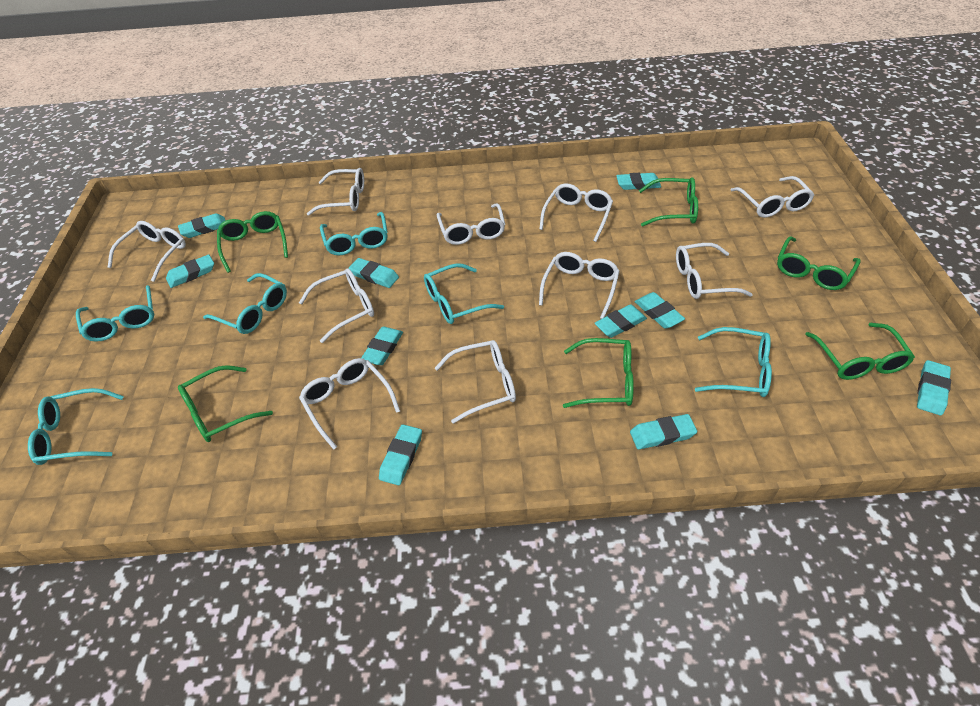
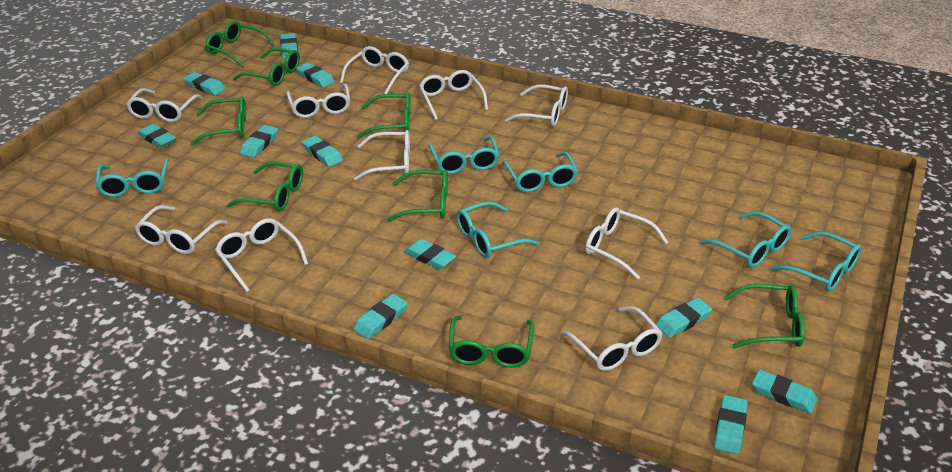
green glasses: [178,365,273,442] [217,211,288,273] [563,338,634,408] [639,177,698,227] [777,236,860,290] [805,323,915,380] = 6 -> [190,96,246,145] [206,21,275,67] [227,161,303,212] [233,48,300,86] [357,92,411,138] [387,169,448,222] [449,316,534,368] [724,284,805,348] = 8
turquoise eraser: [166,254,214,288] [178,213,226,238] [349,258,399,288] [361,327,403,365] [379,425,422,485] [594,304,647,338] [616,173,661,190] [630,414,697,450] [635,292,685,329] [917,360,951,415] = 10 -> [138,124,176,148] [184,72,226,95] [240,125,278,157] [280,33,298,58] [297,62,335,88] [302,136,343,167] [354,294,407,339] [404,239,456,270] [656,298,712,338] [714,395,748,454] [752,370,818,414] = 11

